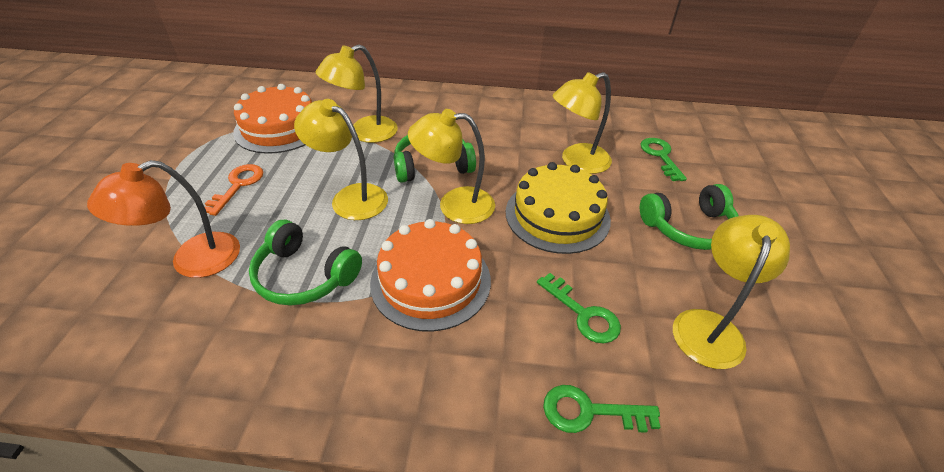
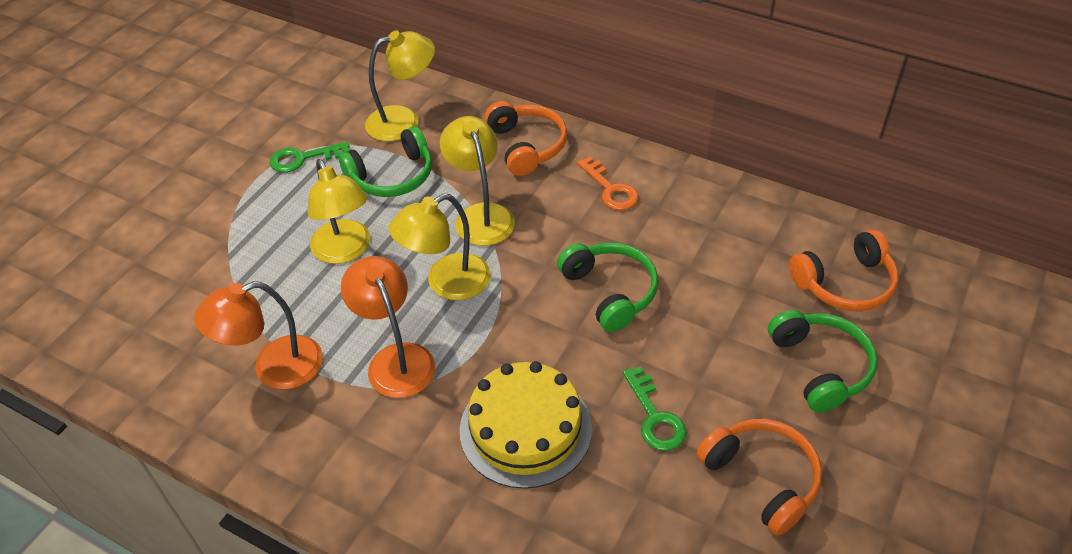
green key: [537,273,621,343] [543,385,660,433] [640,138,687,181] = 3 -> [270,142,350,173] [623,366,687,451] = 2
orange cake: [233,84,312,154] [370,219,491,332] = 2 -> none = 0
orange headphones: none = 0 -> [485,101,567,176] [697,419,822,536] [789,229,899,311] = 3
orange lamp: [87,160,240,278] = 1 -> [194,281,323,389] [341,256,435,398] = 2
yellow lamp: [294,99,388,220] [316,44,398,143] [408,109,495,224] [552,72,612,174] [673,215,790,369] = 5 -> [308,159,370,264] [365,30,435,141] [389,194,491,300] [440,116,515,246] = 4

